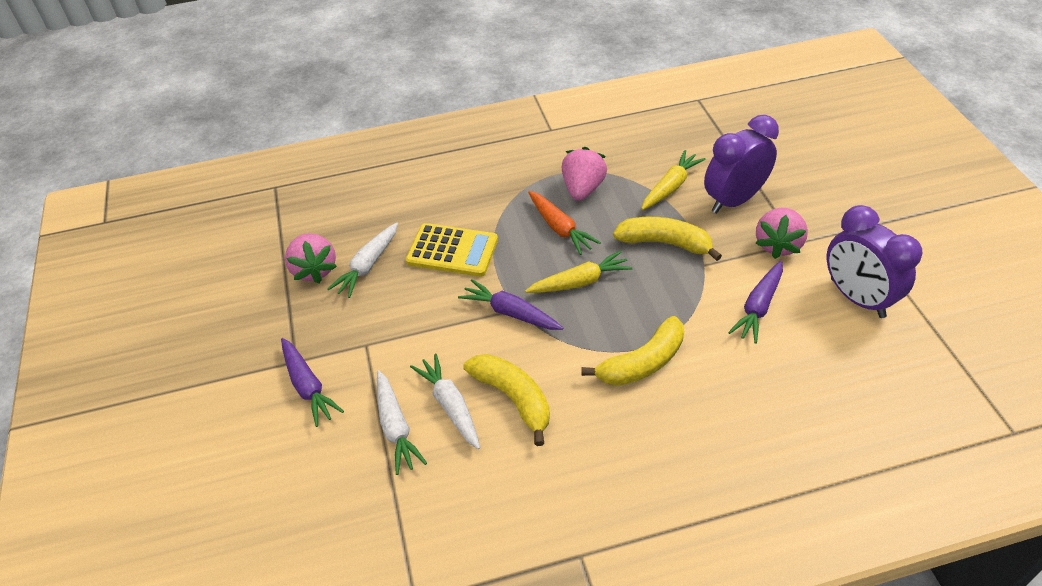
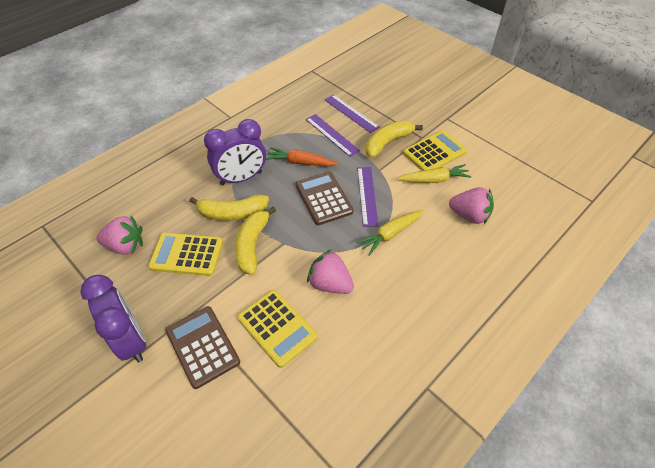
brown calculator: none = 0 -> [165,306,240,389] [295,172,354,225] = 2
purple carrot: [281,338,344,427] [458,279,563,330] [728,261,783,344] = 3 -> none = 0
purple ruler: none = 0 -> [306,114,360,157] [325,95,380,133] [357,167,378,227] = 3
white carrot: [327,222,398,298] [377,370,427,475] [410,353,480,449] = 3 -> none = 0
yellow calculator: [406,223,498,277] = 1 -> [148,232,223,276] [238,290,318,368] [403,130,467,171] = 3

